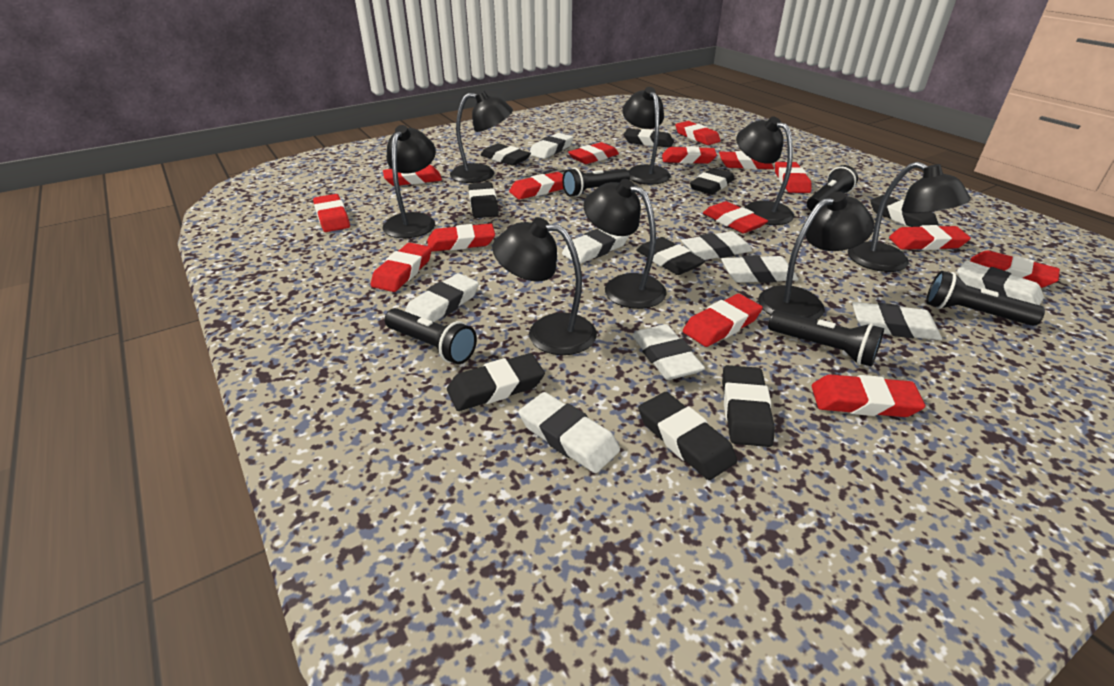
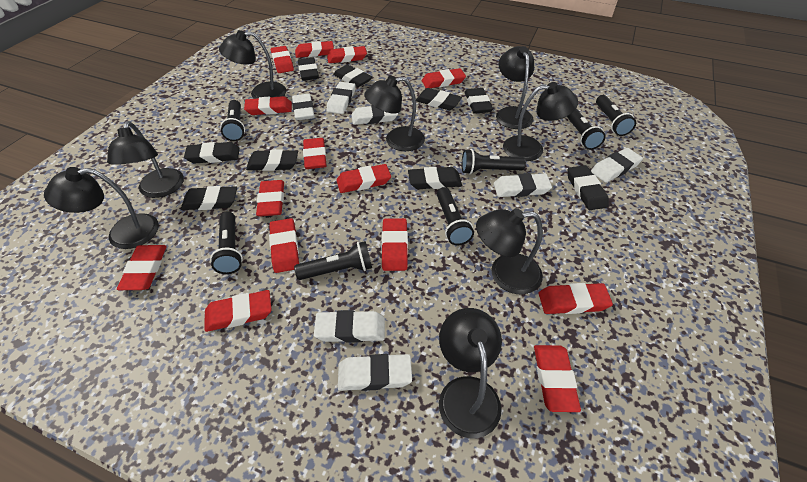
black flashlight: [385,308,477,364] [562,168,630,197] [768,310,884,367] [807,165,858,211] [926,271,1045,326] = 5 -> [210,211,243,274] [220,100,245,141] [294,241,372,280] [437,187,474,245] [462,149,526,174] [567,108,606,150] [596,95,636,136] = 7
red eraser: [313,194,350,232] [371,243,432,292] [383,165,442,186] [427,223,495,252] [509,172,563,200] [568,142,619,164] [662,146,717,164] [675,121,721,145] [683,294,763,347] [703,201,768,233] [719,151,774,169] [775,162,811,193] [812,375,925,417] [889,225,971,250] [970,251,1060,288] = 15 -> [117,245,167,290] [205,290,272,332] [244,96,292,115] [256,180,284,217] [269,218,299,273] [271,46,294,73] [295,41,334,58] [303,138,327,169] [327,46,367,63] [336,164,391,193] [381,218,408,271] [422,68,466,88] [534,345,581,412] [539,283,613,314] = 14
white eraser: [405,273,479,322] [519,392,620,473] [530,133,573,159] [562,229,629,264] [632,324,705,380] [681,231,752,260] [721,255,798,283] [852,302,942,340] [957,261,1044,305] = 9 -> [292,94,314,121] [314,310,385,343] [327,82,355,114] [338,354,412,391] [352,105,398,125] [494,173,552,197] [591,148,643,183] = 7

